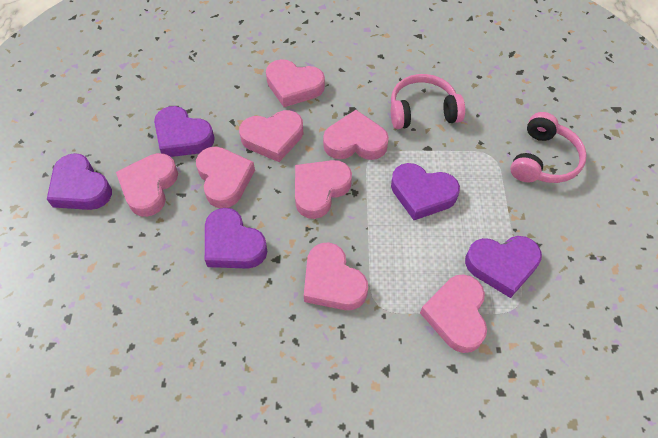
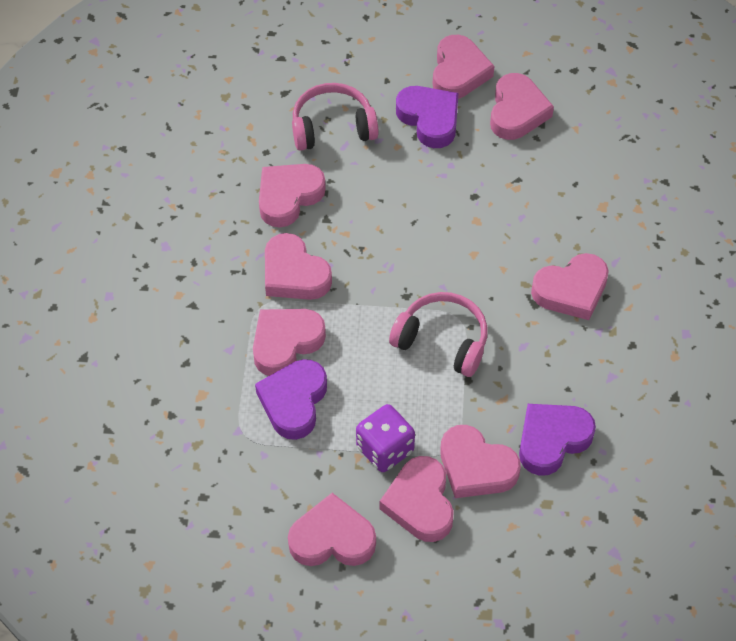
pink heart: [116,153,178,217] [196,146,255,208] [239,110,303,162] [266,59,325,107] [295,160,352,219] [304,243,368,310] [323,110,389,160] [420,274,487,353] = 8 -> [253,309,326,376] [259,164,326,228] [265,233,332,300] [288,493,376,566] [380,456,454,542] [433,35,494,99] [440,425,521,498] [490,73,554,140] [531,253,609,320] = 9
purple dice: none = 0 -> [356,404,415,472] = 1
purple heart: [47,153,112,210] [154,106,215,157] [205,208,268,269] [391,163,460,220] [465,236,542,298] = 5 -> [255,359,327,440] [396,86,459,148] [519,404,596,476] = 3

